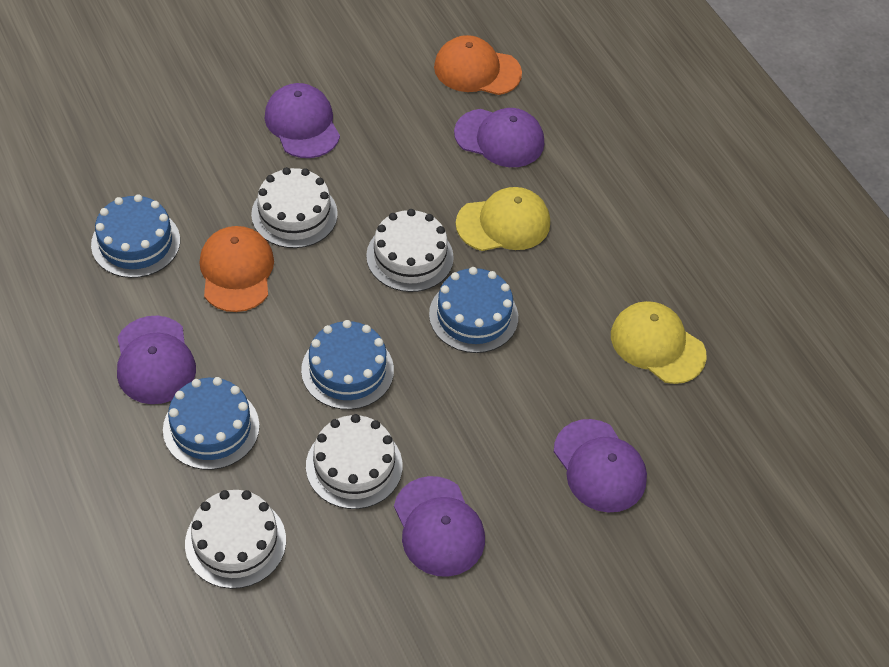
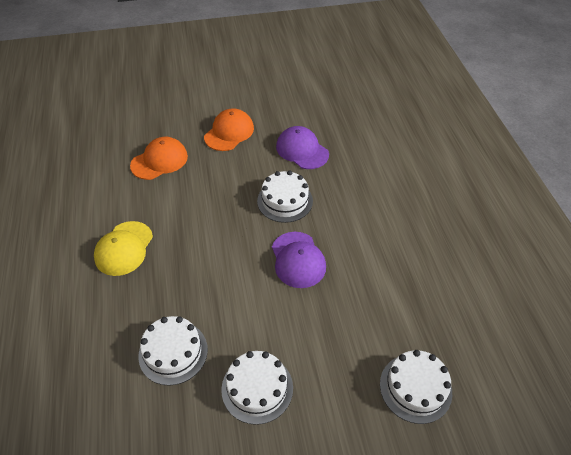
blue cake: [91,194,180,278] [163,377,259,470] [301,320,394,410] [429,267,518,353] = 4 -> none = 0
purple cap: [117,316,196,404] [265,83,340,158] [394,476,485,577] [454,108,544,167] [554,419,647,512] = 5 -> [272,232,326,288] [276,126,329,169] = 2
yellow cap: [456,187,550,251] [611,301,707,384] = 2 -> [94,221,153,276] = 1

